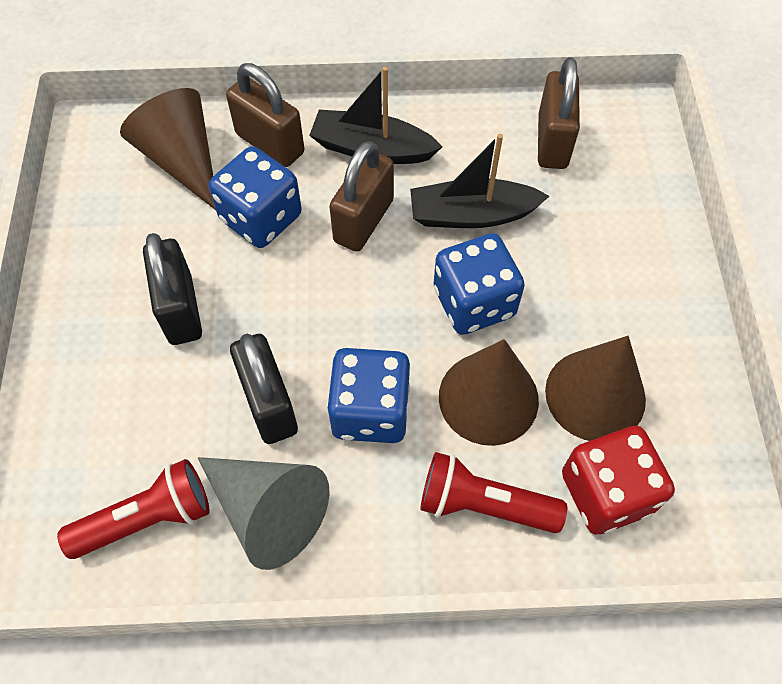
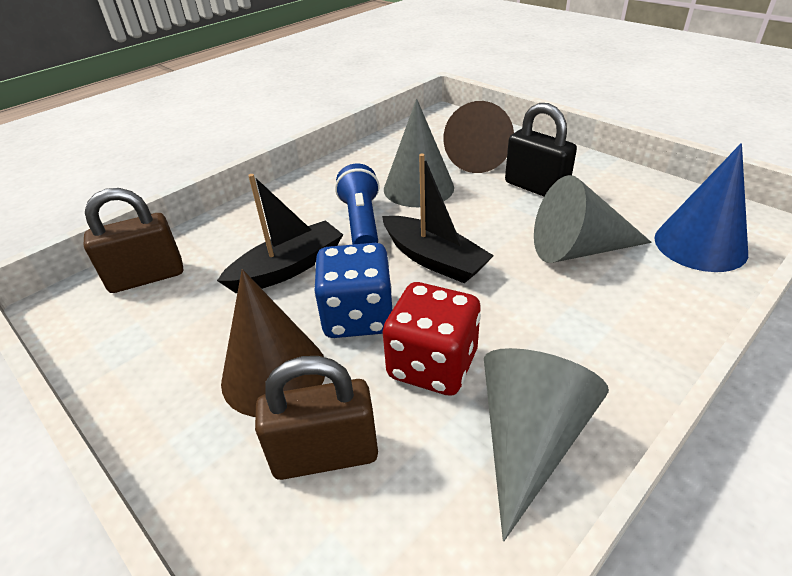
black padlock: [143,233,202,345] [230,334,298,444] = 2 -> [505,103,577,196] = 1
blue cone: none = 0 -> [654,143,748,272] = 1
blue dice: [209,146,302,248] [327,348,410,443] [434,233,525,335] = 3 -> [314,243,393,338] = 1
blue flashlight: none = 0 -> [335,164,380,244] = 1
brown cone: [120,88,216,210] [439,339,539,446] [545,336,646,441] = 3 -> [221,269,325,417] [444,101,514,173] = 2
brown padlock: [226,63,305,167] [329,141,394,252] [538,57,580,169] = 3 -> [84,188,183,293] [255,356,378,480] = 2
grey cone: [198,457,330,570] = 1 -> [384,99,454,207] [484,348,609,541] [534,175,652,263] = 3
red flashlight: [57,459,210,559] [420,452,567,533] = 2 -> none = 0

